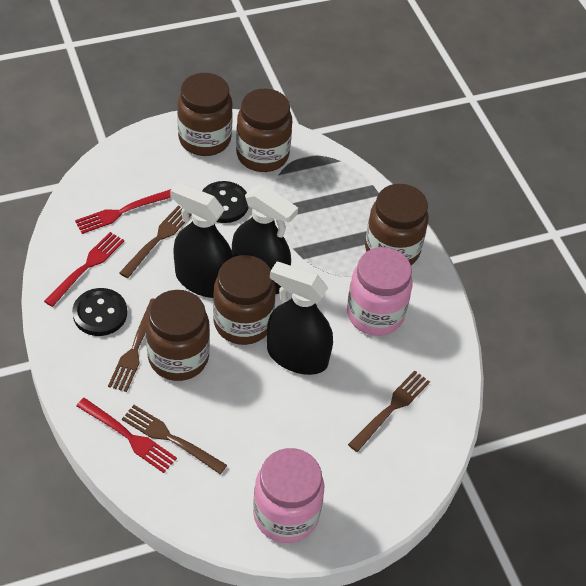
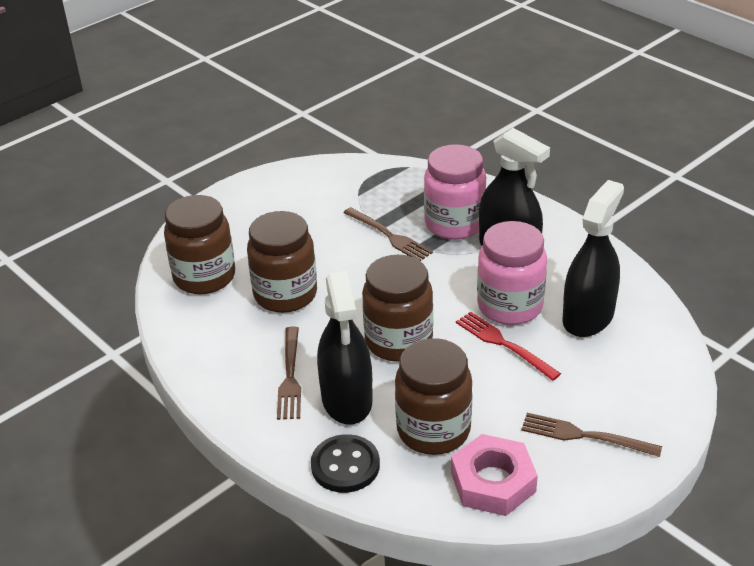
black button: [72,288,127,336] [202,181,249,223] = 2 -> [311,434,380,493] = 1
brown fork: [108,299,155,392] [119,205,192,278] [122,405,227,474] [348,371,430,452] = 4 -> [277,326,301,420] [343,207,433,261] [521,413,662,457] = 3
brown jar: [146,290,210,381] [177,73,233,156] [213,255,276,345] [236,89,292,172] [365,184,429,265] = 5 -> [164,195,235,294] [247,211,317,313] [362,255,433,362] [395,338,472,455] = 4
pink nut: none = 0 -> [451,434,538,516] = 1
red fork: [44,232,124,307] [75,189,171,234] [76,398,177,473] = 3 -> [456,311,561,381] = 1

